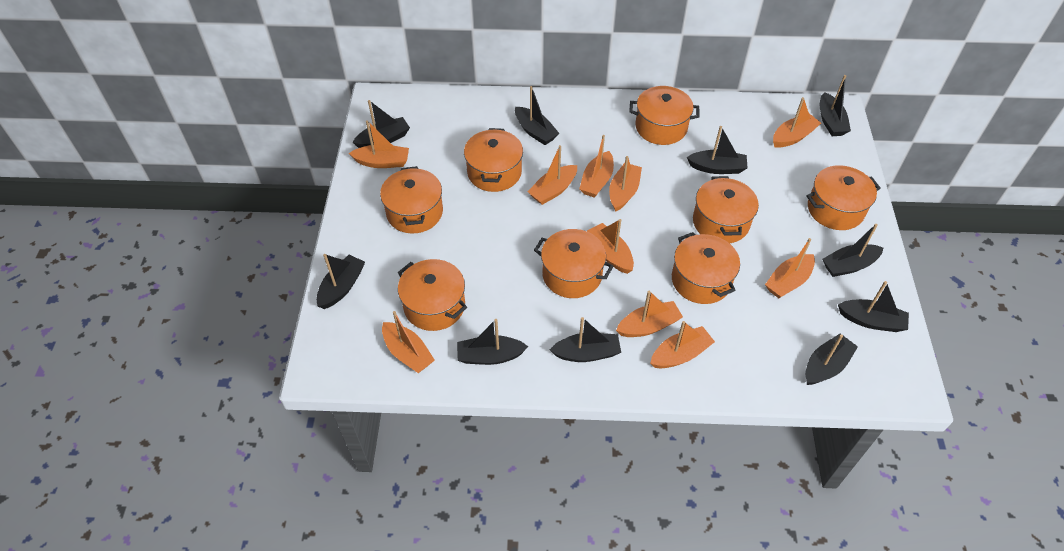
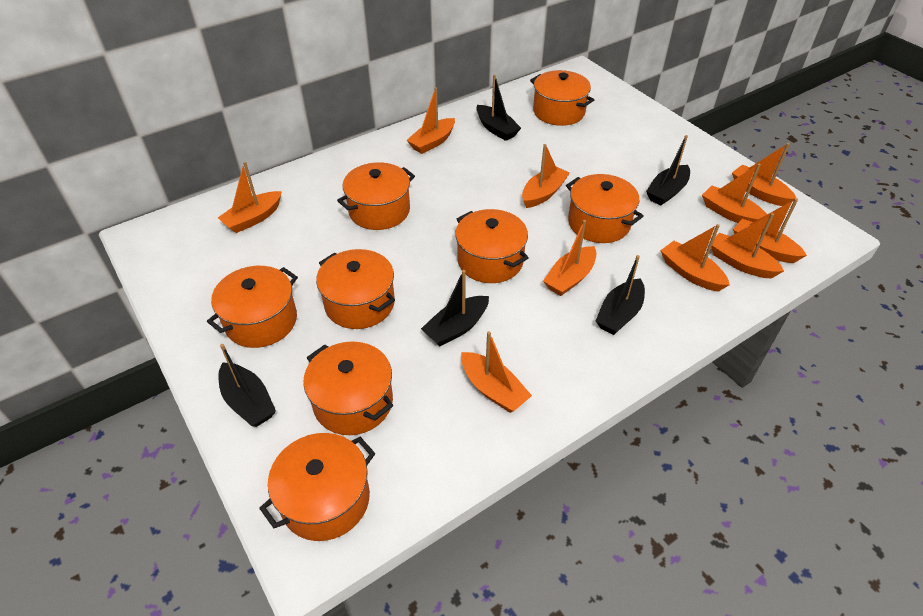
black boat: [316,254,365,309] [352,100,410,148] [457,319,528,365] [515,86,559,145] [550,317,621,362] [687,126,748,174] [805,334,858,385] [820,75,851,136] [822,224,883,277] [838,281,909,332] = 10 -> [218,344,276,427] [421,270,489,346] [476,75,521,141] [596,255,645,335] [646,135,690,206] = 5

